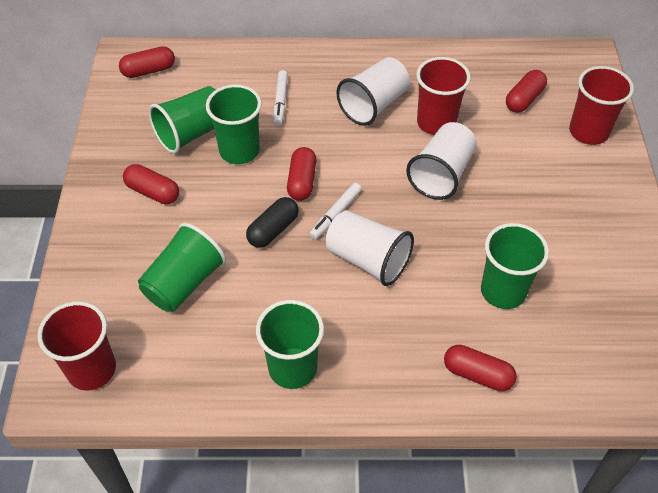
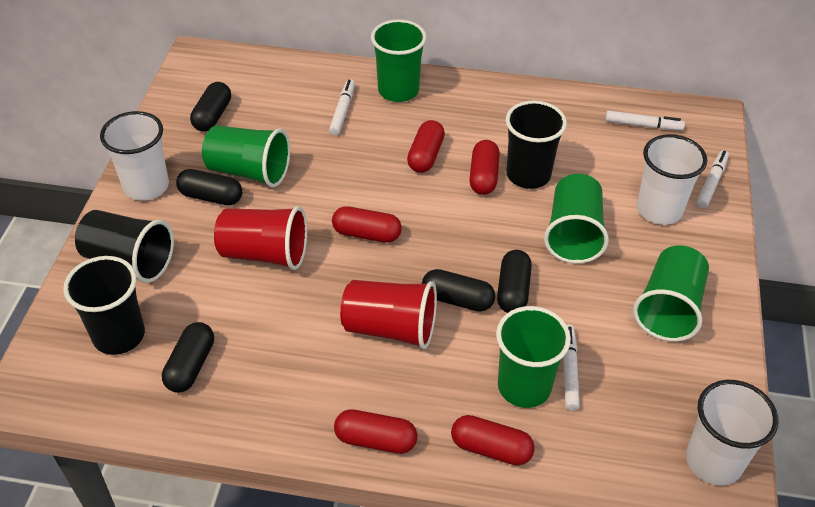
black capsule: [246,197,299,248] = 1 -> [162,322,214,393] [176,169,242,205] [190,82,231,132] [422,269,495,312] [497,250,532,313] = 5
black cup: none = 0 -> [63,256,145,355] [75,210,174,283] [506,101,567,189] = 3
red cup: [37,301,116,391] [416,57,471,135] [569,66,634,145] = 3 -> [214,206,307,270] [340,280,437,349] = 2
white marker: [274,70,288,125] [309,183,362,240] = 2 -> [329,79,355,135] [563,325,580,411] [605,111,685,130] [696,150,729,208] = 4

